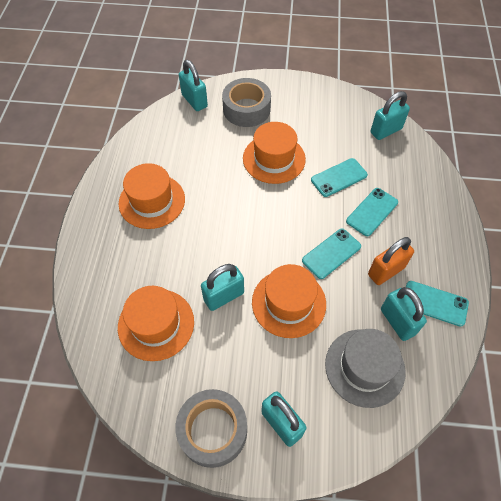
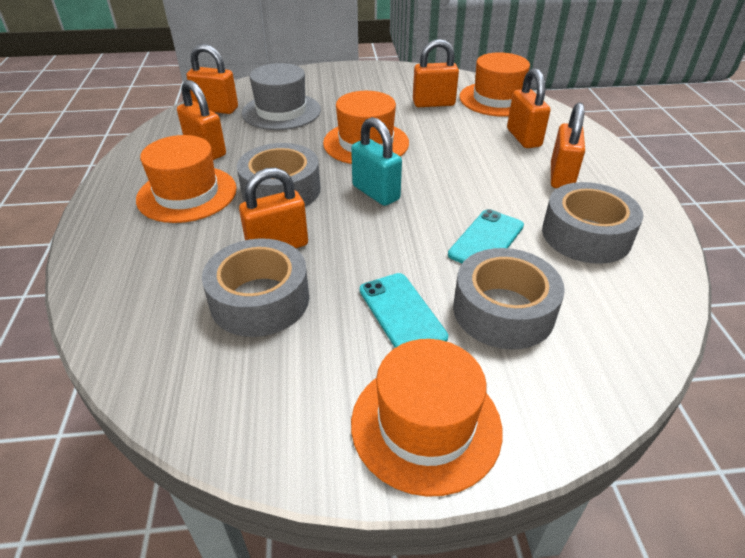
grey tape: [175,389,247,468] [222,78,271,127] = 2 -> [202,238,309,337] [237,143,320,207] [453,248,565,349] [542,182,643,264] = 4
orange padlock: [368,237,414,285] = 1 -> [177,80,226,160] [187,44,238,114] [239,168,308,248] [413,39,459,107] [507,68,551,148] [551,103,585,188] = 6
turquoise padlock: [179,60,208,111] [201,264,244,311] [261,391,307,447] [371,91,410,140] [381,287,427,341] = 5 -> [351,117,402,206] = 1
turquoise phone: [302,229,361,279] [311,158,368,197] [346,188,398,236] [406,281,469,327] = 4 -> [360,273,448,348] [448,209,524,263] = 2

